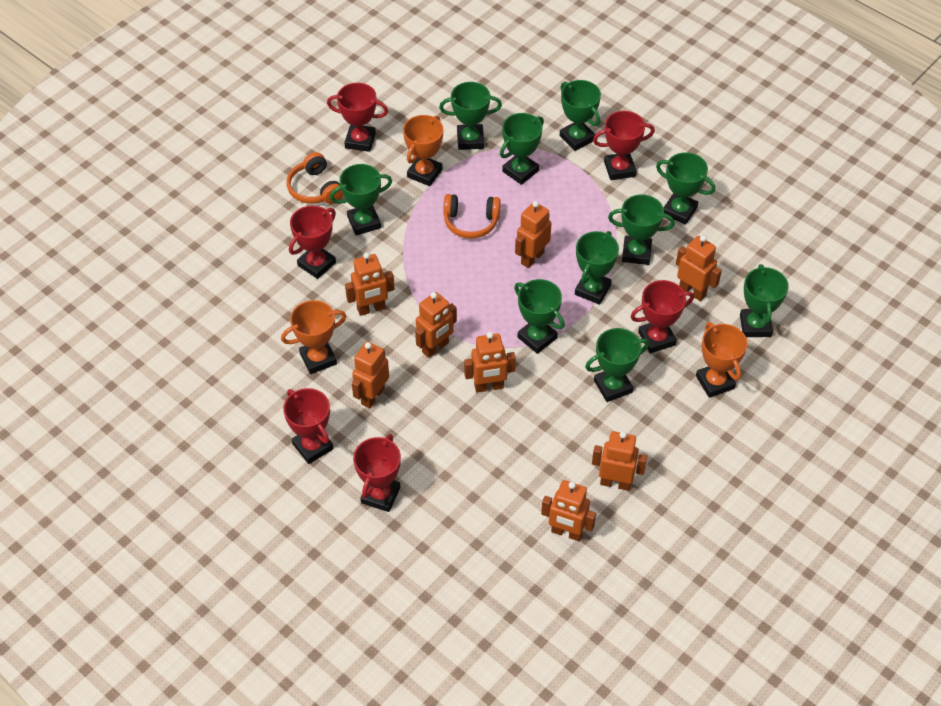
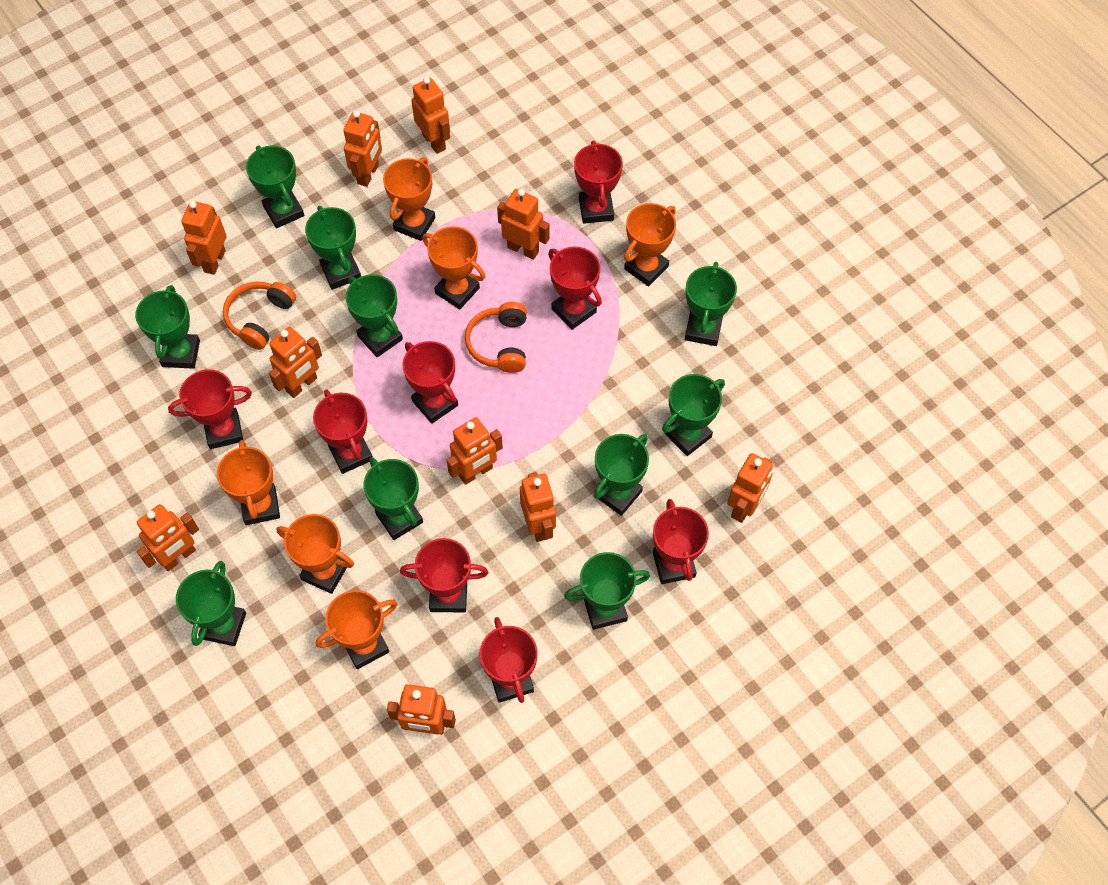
orange robot: [345,252,395,316] [352,341,389,409] [415,292,457,358] [464,332,516,393] [515,201,551,268] [541,480,596,541] [592,431,647,491] [676,235,722,301] = 8 -> [136,504,199,571] [181,201,226,275] [269,327,322,398] [343,110,382,187] [387,684,456,735] [411,77,450,154] [446,417,503,485] [497,189,550,260] [520,472,556,542] [727,453,773,523] = 10
orange trophy: [281,300,346,374] [403,115,443,186] [696,322,748,398] = 3 -> [217,440,280,525] [276,514,354,594] [316,590,397,669] [383,157,435,241] [422,226,485,309] [624,203,676,287] = 6
red trophy: [283,388,333,464] [289,206,336,279] [327,83,388,152] [353,434,401,512] [593,111,655,180] [631,280,694,353] = 6 -> [168,369,252,449] [313,389,373,474] [400,538,489,613] [402,341,458,424] [479,617,538,703] [548,247,602,330] [574,141,623,224] [653,499,709,584] = 8

